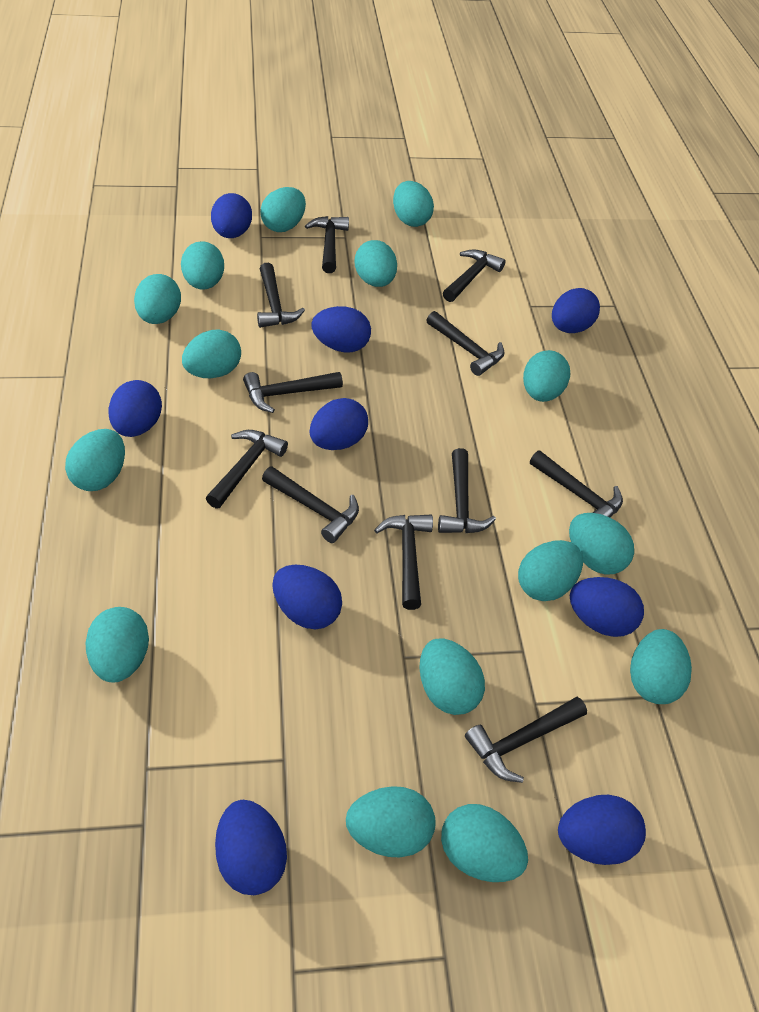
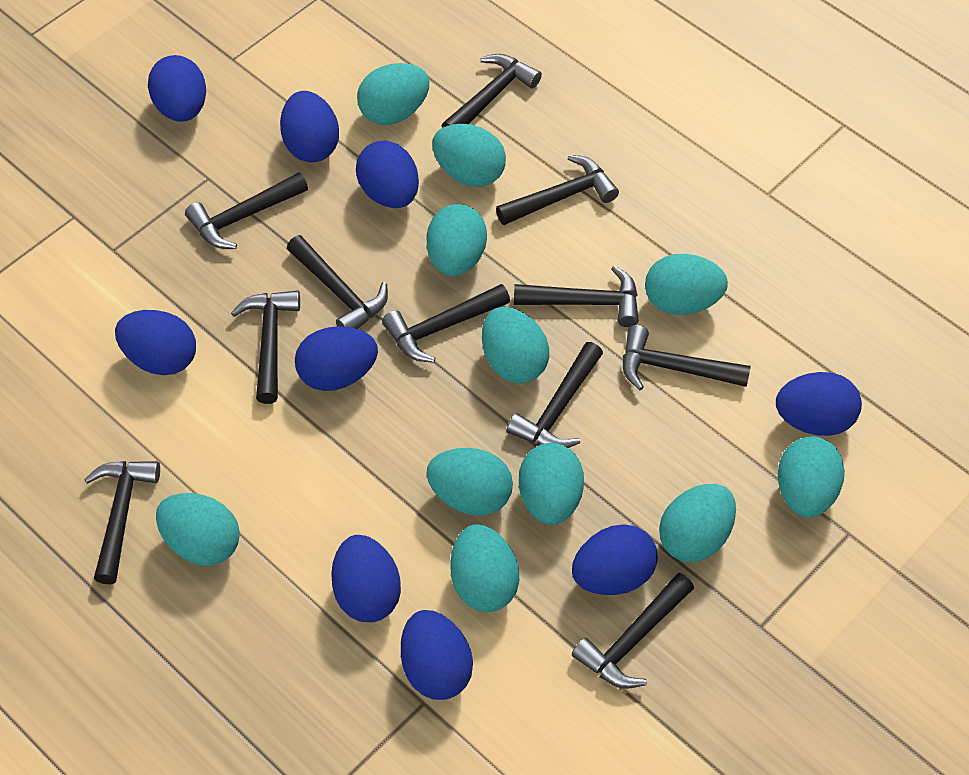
turquoise egg: [65,429,125,491] [86,607,149,683] [134,274,181,324] [181,241,224,290] [182,329,241,378] [260,187,306,232] [346,786,435,857] [355,240,397,287] [393,181,434,227] [419,638,485,715] [441,804,528,882] [518,540,583,601] [523,350,570,402] [569,513,634,575] [630,629,692,704] = 15 -> [156,493,240,566] [357,63,429,125] [426,448,513,516] [427,204,487,276] [432,124,506,187] [450,524,519,612] [482,307,549,383] [519,443,584,525] [645,254,728,315] [659,484,736,562] [778,436,845,517] = 11

